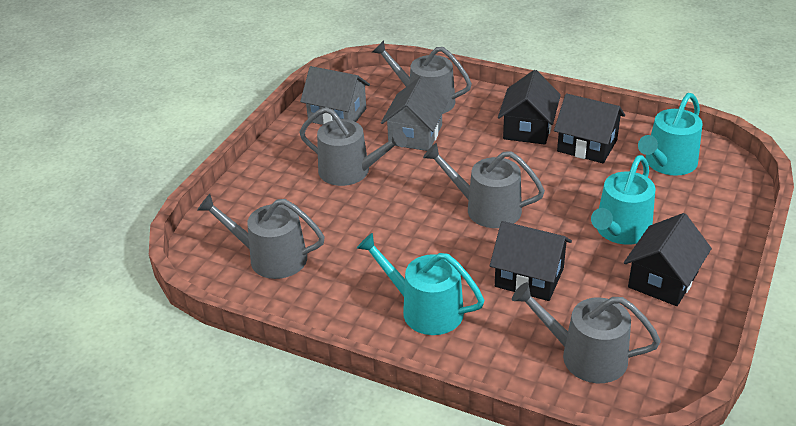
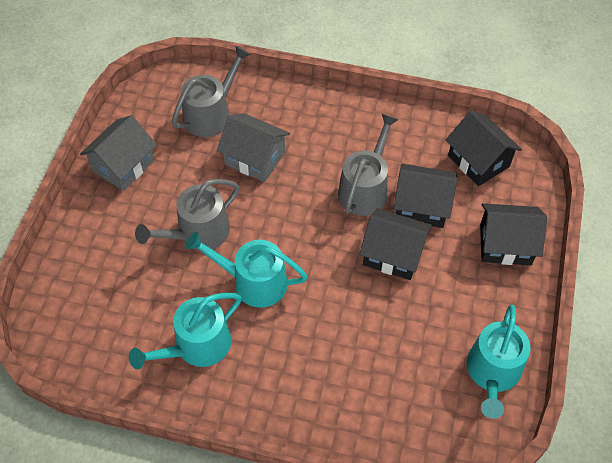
grey watering can: [197,194,325,279] [299,107,407,186] [372,40,472,114] [423,143,545,228] [512,282,661,383] = 5 -> [135,179,240,250] [172,46,251,137] [338,114,399,216] = 3

